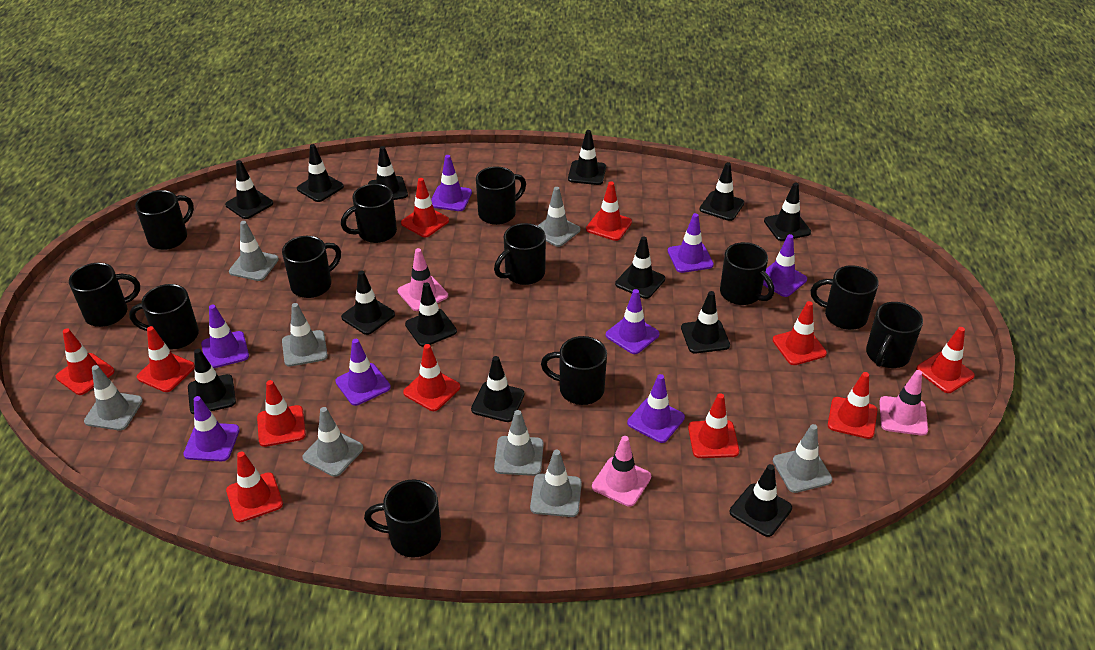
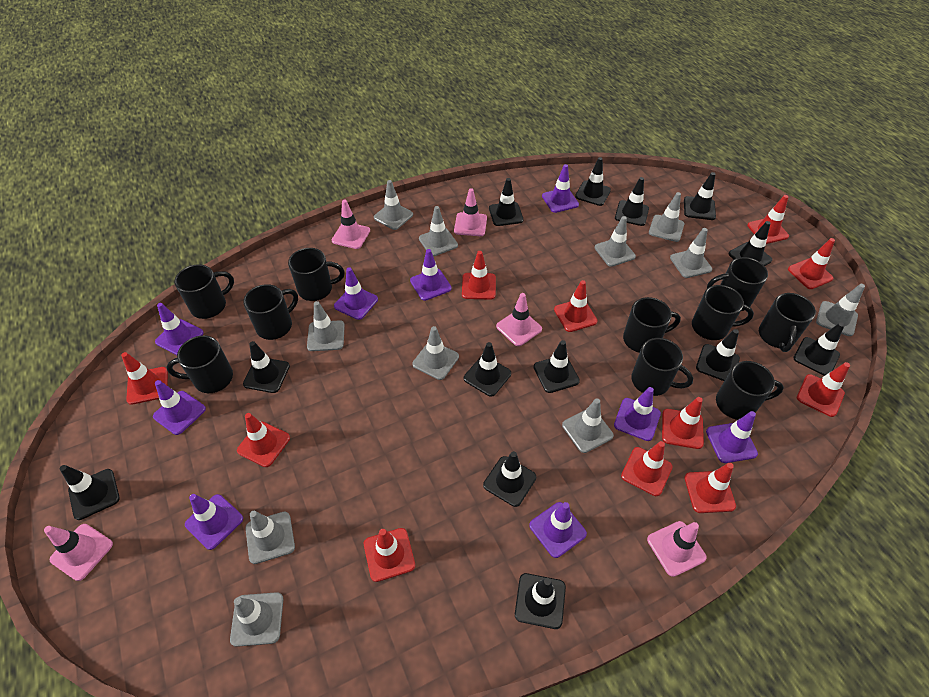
black mug: [69,263,140,327] [129,284,199,349] [135,190,194,250] [282,236,341,298] [341,184,397,243] [364,479,441,558] [476,166,526,225] [494,223,546,285] [541,336,607,405] [720,242,774,305] [811,265,879,330] [866,302,923,368] = 12 -> [167,335,233,393] [175,264,234,319] [243,284,298,340] [288,248,345,301] [623,297,681,353] [631,338,693,396] [692,285,754,340] [707,257,768,311] [716,361,784,420] [759,293,816,352] = 10
grey traffic cone: [84,365,143,431] [229,221,279,281] [282,303,328,367] [302,407,363,477] [494,410,544,476] [530,450,582,517] [537,187,580,247] [773,424,833,493] = 8 -> [230,592,283,647] [245,511,295,564] [307,301,345,351] [374,180,413,230] [412,326,459,380] [419,206,458,256] [562,398,614,453] [595,216,636,267] [649,192,684,242] [670,228,712,278] [816,284,865,336] = 11
pink traffic cone: [398,248,448,311] [592,436,651,507] [879,370,928,436] = 3 -> [44,524,113,581] [332,199,370,249] [454,188,487,236] [496,293,542,346] [647,521,707,577] = 5
purple traffic cone: [183,396,240,461] [201,305,249,368] [335,339,391,406] [431,155,472,211] [606,289,660,354] [627,374,685,443] [668,213,714,273] [763,234,807,297] = 8 -> [153,380,206,435] [155,303,204,355] [185,494,243,550] [334,267,378,320] [410,249,452,301] [529,502,587,558] [542,164,579,213] [614,387,661,441] [706,411,758,463] = 9

